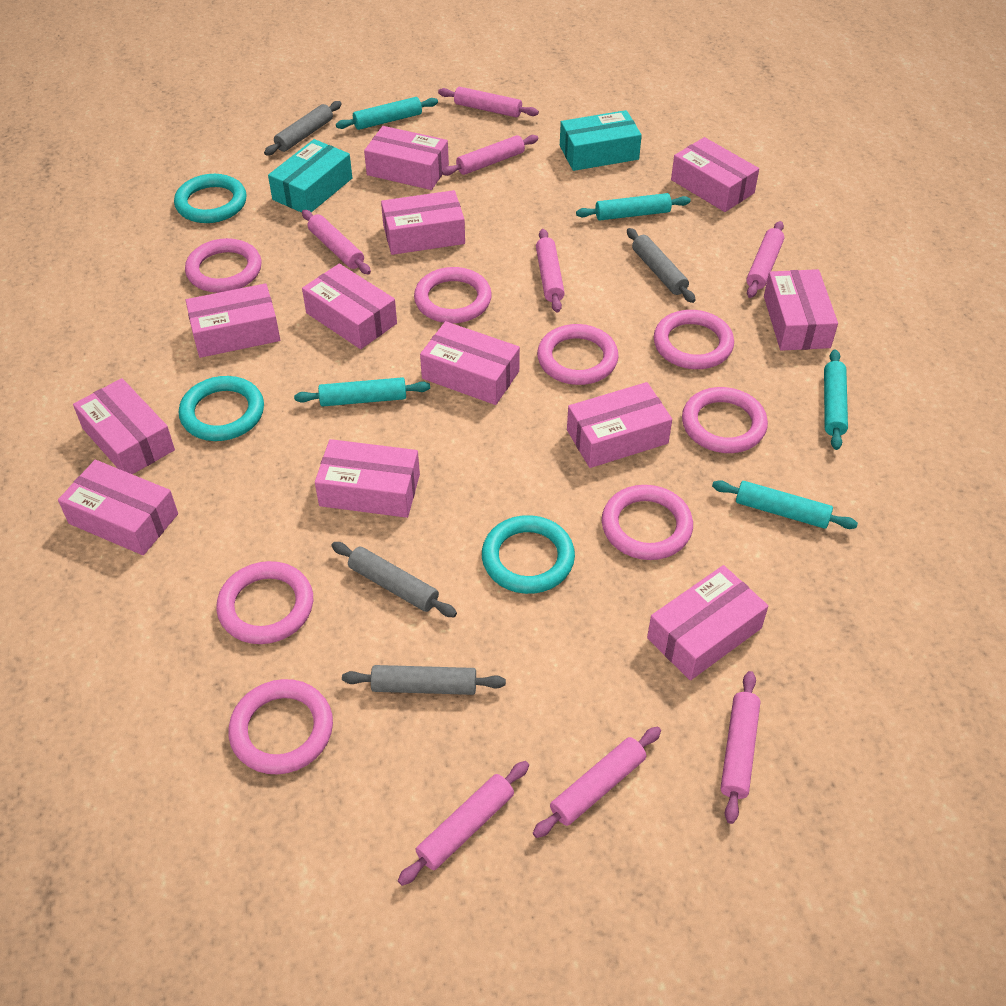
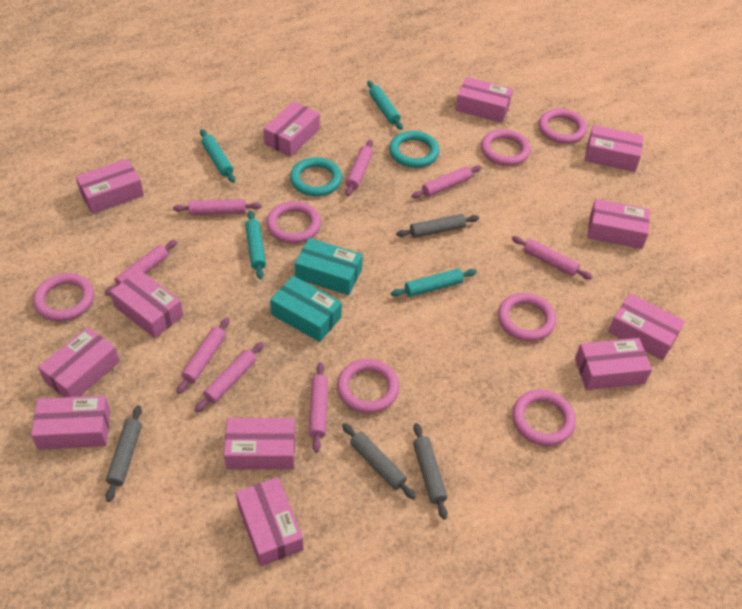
pink ring: [185,238,262,293] [216,561,313,644] [228,679,333,774] [414,267,492,323] [537,324,619,385] [602,485,693,560] [654,310,734,369] [682,387,768,453] = 8 -> [33,273,94,321] [266,201,321,243] [337,359,399,413] [481,129,531,166] [498,293,556,341] [512,389,576,446] [538,109,587,144] = 7
turquoise ring: [174,174,247,223] [179,376,264,441] [482,515,575,594] = 3 -> [290,157,342,196] [389,131,439,168] = 2
turquoise rolling pin: [294,377,430,407] [336,97,438,130] [576,193,691,221] [712,480,858,529] [824,350,848,450] = 5 -> [200,129,235,183] [245,211,266,279] [367,81,403,130] [391,269,477,297] = 4

